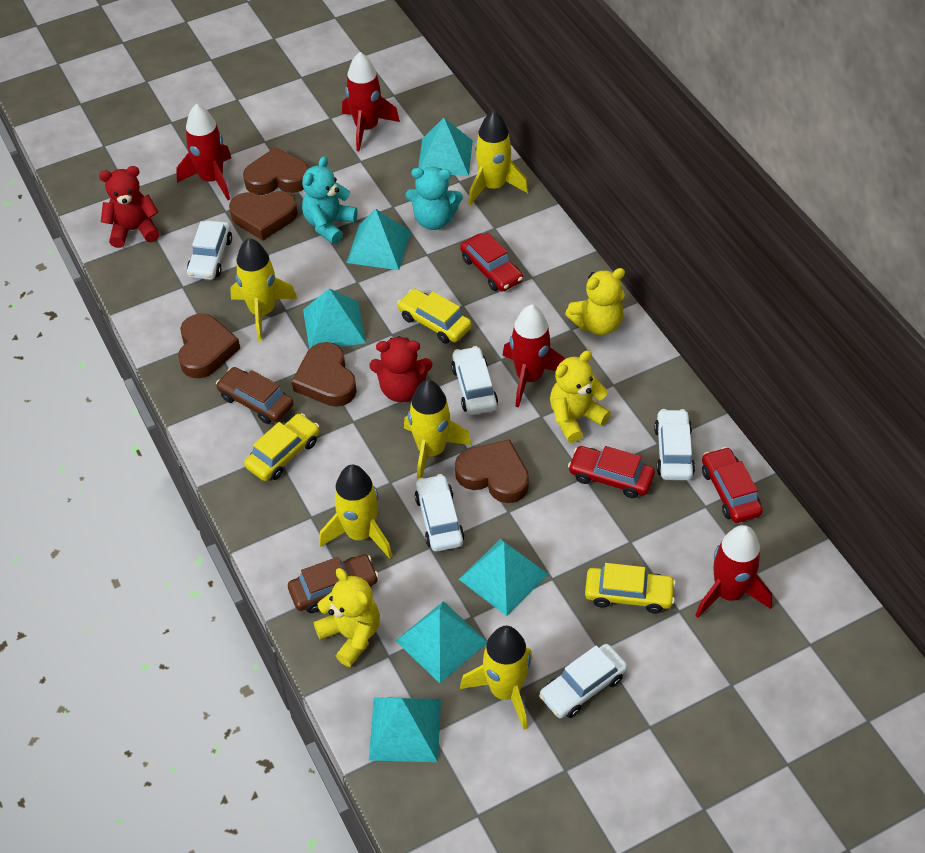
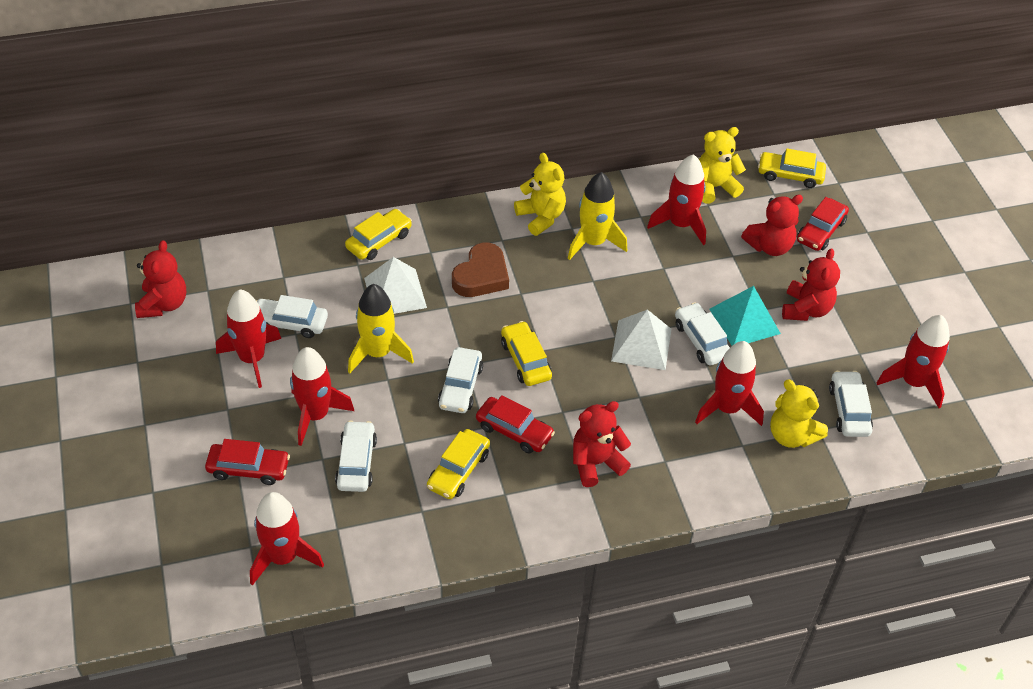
brown car: [216,367,293,424] [288,554,379,613] = 2 -> none = 0
brown heart: [178,313,240,378] [229,191,298,241] [243,147,309,195] [292,342,357,407] [455,439,529,503] = 5 -> [452,243,509,297] = 1
red rocket: [176,104,231,200] [342,52,400,151] [502,305,566,407] [695,525,772,618] = 4 -> [216,289,281,388] [250,492,324,586] [290,347,354,446] [647,154,706,245] [695,341,764,426] [877,315,950,408] = 6
red teddy bear: [99,166,159,248] [370,336,432,402] = 2 -> [135,240,186,318] [573,401,631,487] [741,195,803,256] [782,248,840,321] = 4
turquoise pyramid: [303,288,366,349] [346,209,411,270] [369,697,441,762] [396,601,487,683] [418,118,473,176] [459,539,548,616] = 6 -> [709,286,781,346] = 1
turquoise teddy bear: [302,156,358,244] [406,167,463,230] = 2 -> none = 0
white pyramid: none = 0 -> [364,257,427,314] [611,310,671,370] = 2
yellow car: [244,413,319,481] [397,289,472,344] [585,563,676,613] = 3 -> [345,209,412,260] [427,429,490,499] [501,321,552,386] [758,149,826,188] = 4
yellow rocket: [230,238,297,341] [319,465,392,558] [404,380,472,480] [460,626,532,730] [468,111,528,206] = 5 -> [348,284,414,373] [568,172,627,260] = 2

